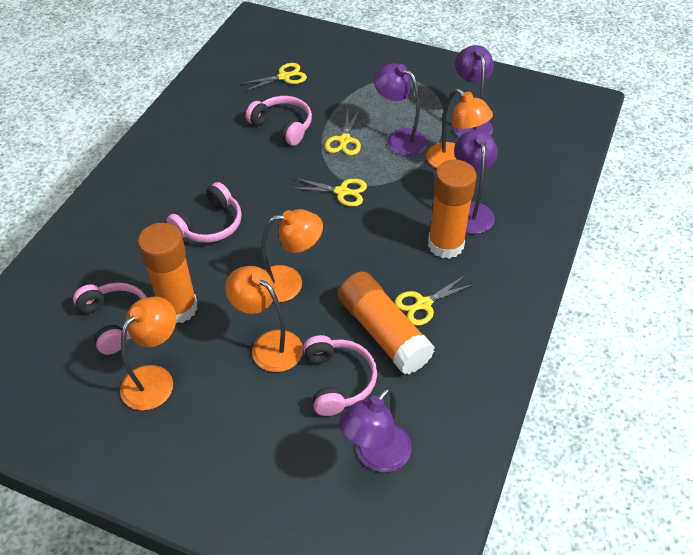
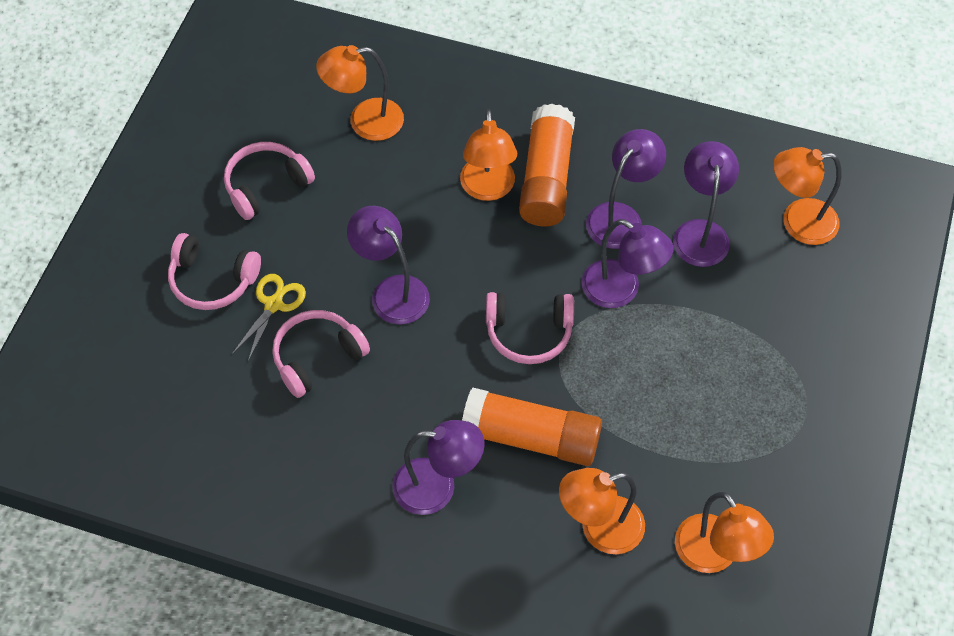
orange glue stick: [138,222,198,323] [338,271,435,375] [428,160,477,259] = 3 -> [462,387,602,466] [519,104,575,227] = 2
orange lamp: [120,296,176,410] [225,266,303,372] [261,209,323,302] [426,88,493,168] = 4 -> [316,45,404,141] [460,109,517,201] [559,468,645,554] [675,492,774,573] [773,147,842,245] = 5
purple lamp: [339,388,412,472] [373,63,428,156] [453,45,494,137] [454,130,498,234] = 4 -> [347,206,430,325] [392,420,485,515] [582,219,674,308] [586,129,666,249] [673,141,739,267] = 5
yellow scissors: [240,63,307,92] [292,178,367,207] [325,109,361,156] [395,275,475,326] = 4 -> [231,274,306,361] = 1

